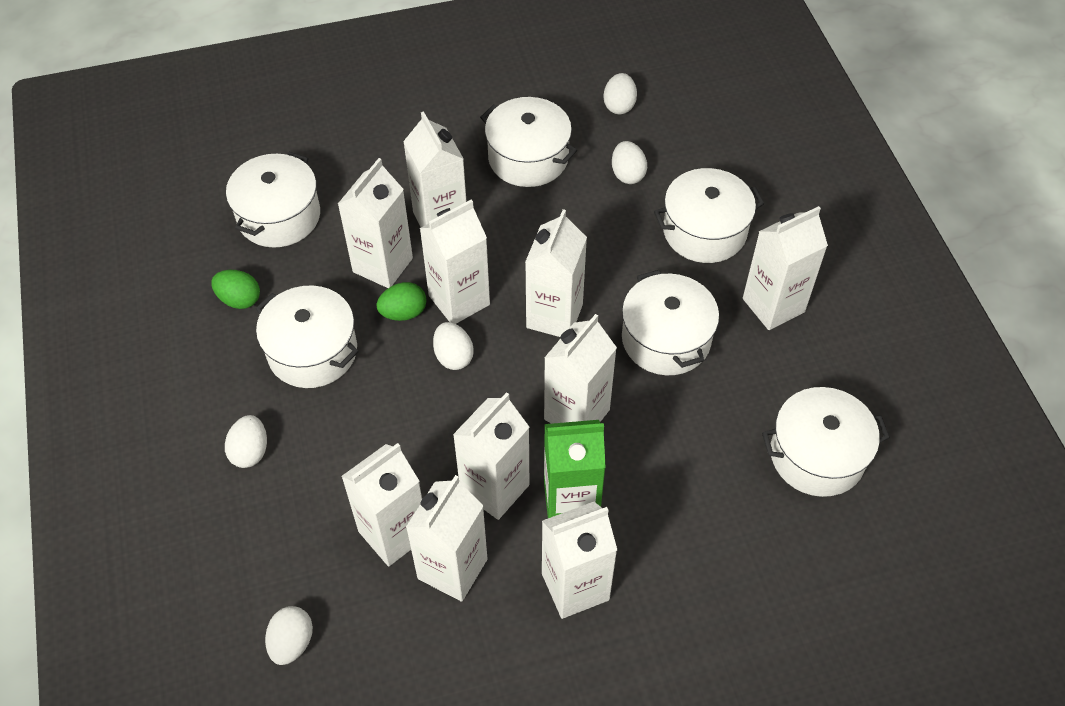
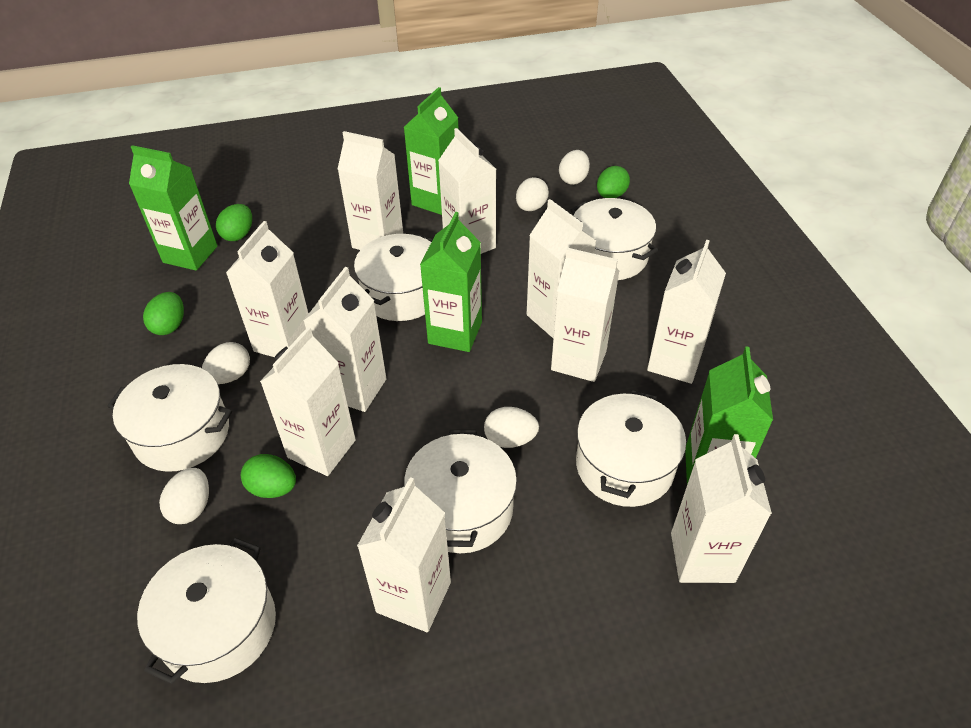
green carton: [544,420,606,518] = 1 -> [129,145,217,271] [404,87,459,215] [420,212,482,352] [685,346,773,484] = 4
green egg: [211,270,260,309] [376,282,426,321] = 2 -> [143,292,184,335] [216,204,252,241] [241,454,296,498] [597,166,630,198] = 4

